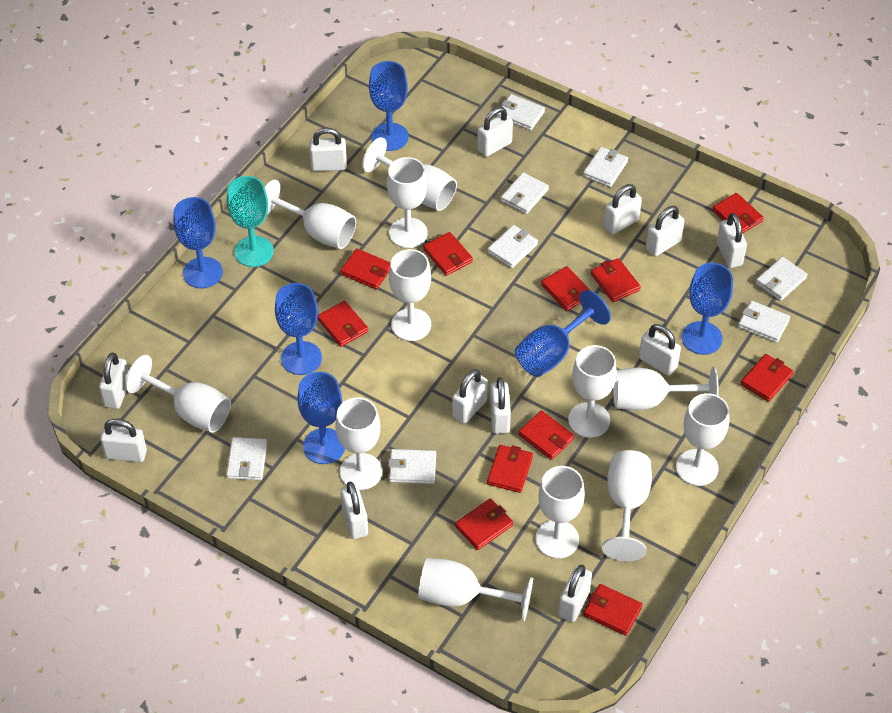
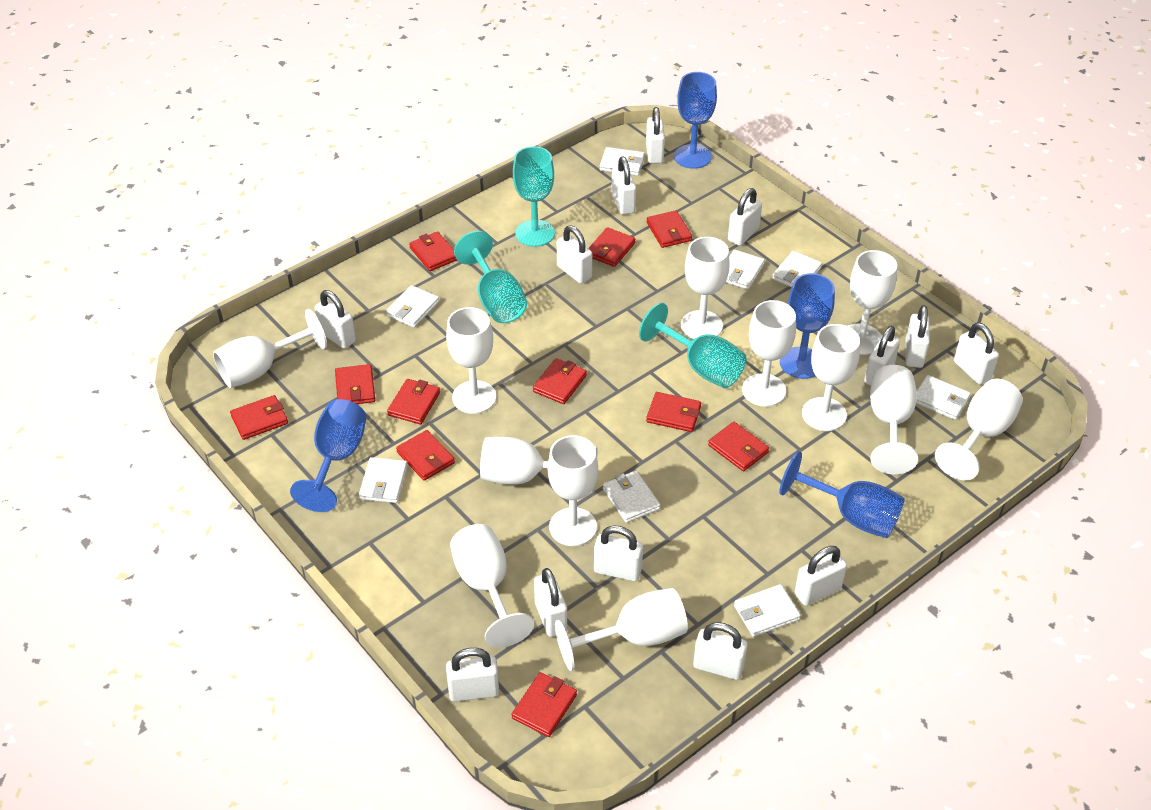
blue goblet: [173,197,223,288] [275,283,322,375] [297,372,345,464] [369,61,409,151] [515,290,611,377] [682,263,733,355] = 6 -> [290,399,367,512] [674,72,717,169] [780,273,835,379] [780,451,905,538] = 4
turquoise goblet: [227,176,274,267] = 1 -> [454,231,527,323] [513,146,555,247] [639,303,746,388] = 3
white padlock: [99,353,129,409] [100,419,147,462] [309,128,347,171] [340,482,368,539] [452,369,488,424] [477,107,513,157] [490,377,511,434] [558,565,592,622] [603,184,642,235] [639,324,681,376] [646,206,684,257] [717,213,747,268] = 12 -> [315,290,356,349] [446,648,499,702] [534,568,567,637] [557,226,592,284] [594,525,643,581] [611,157,636,215] [646,107,665,164] [693,622,748,680] [728,188,762,246] [795,546,847,606] [864,326,900,385] [905,305,930,368] [954,323,999,385] = 13

